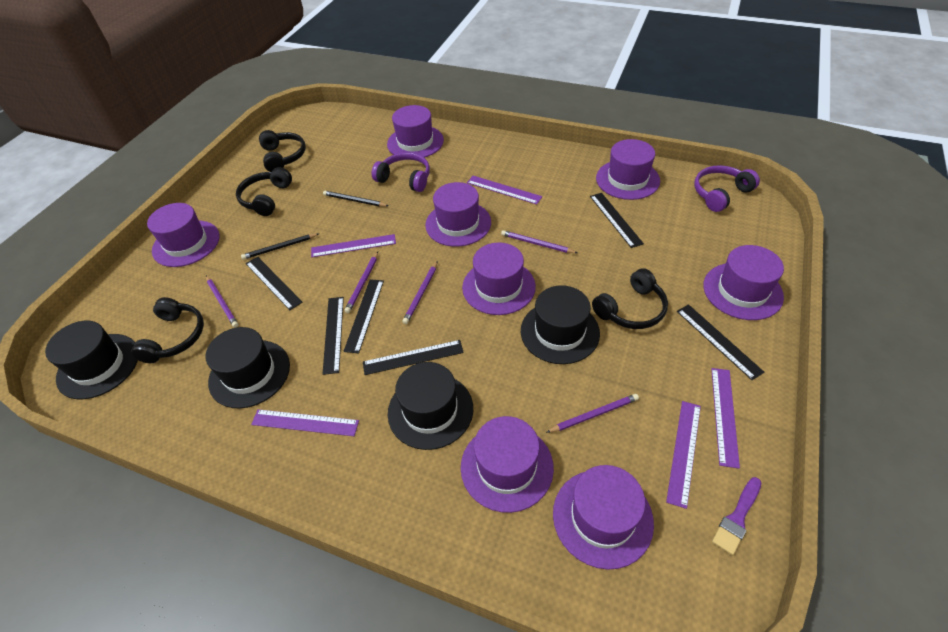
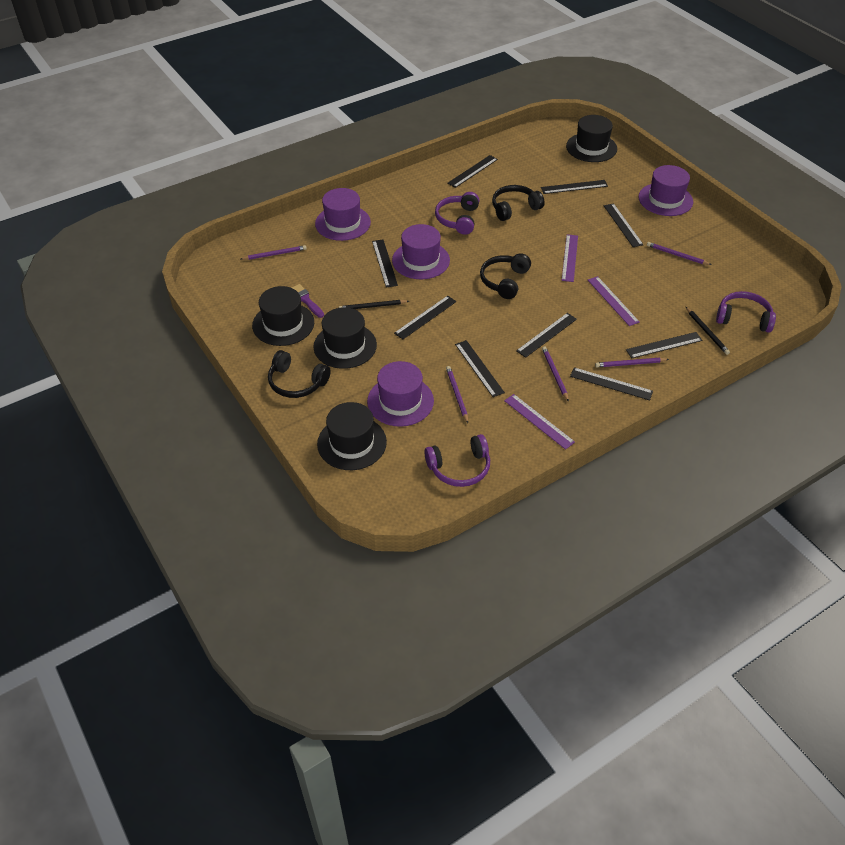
black headphones: [131,297,204,363] [236,167,292,216] [259,130,306,172] [592,268,668,329] = 4 -> [268,350,331,398] [480,253,531,299] [492,185,545,221] = 3
black ruler: [246,257,303,310] [323,297,344,375] [343,279,384,353] [363,340,464,375] [590,193,644,248] [677,304,765,380] = 6 -> [372,239,398,288] [394,296,457,339] [447,155,498,188] [455,340,505,397] [516,313,577,358] [541,180,608,194] [570,367,653,400] [604,203,644,247] [626,332,702,359] = 9
purple hat: [147,203,220,267] [387,105,444,158] [425,182,491,247] [461,416,554,513] [462,243,536,315] [553,465,654,570] [596,139,660,200] [703,245,784,320] = 8 -> [315,188,371,241] [367,361,434,427] [392,224,450,279] [638,165,693,216] = 4
purple headphones: [372,153,430,192] [694,165,760,212] = 2 -> [424,434,490,487] [435,192,479,235] [716,291,776,333] = 3
purple ruler: [251,409,359,436] [311,234,396,257] [467,176,542,205] [666,401,701,509] [711,368,740,469] = 5 -> [504,394,575,450] [562,234,578,282] [588,276,640,326] = 3

